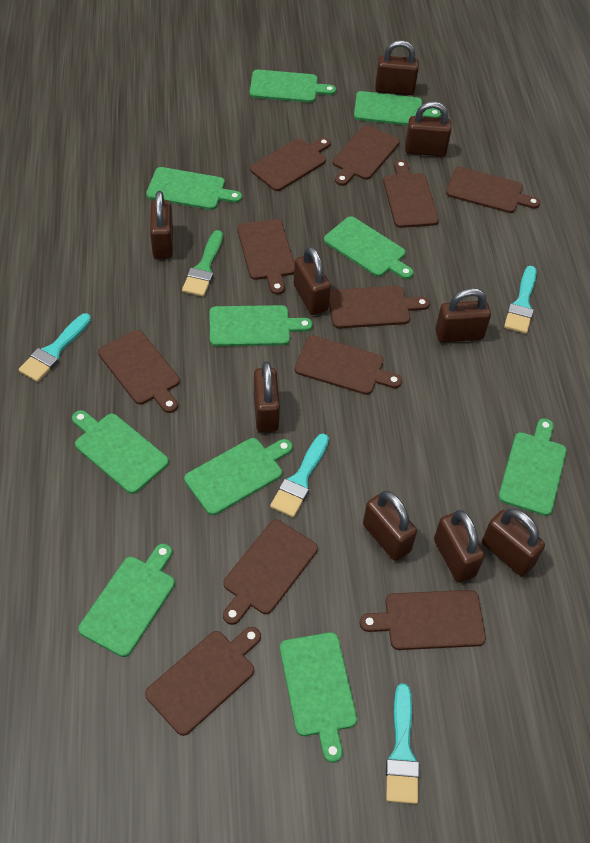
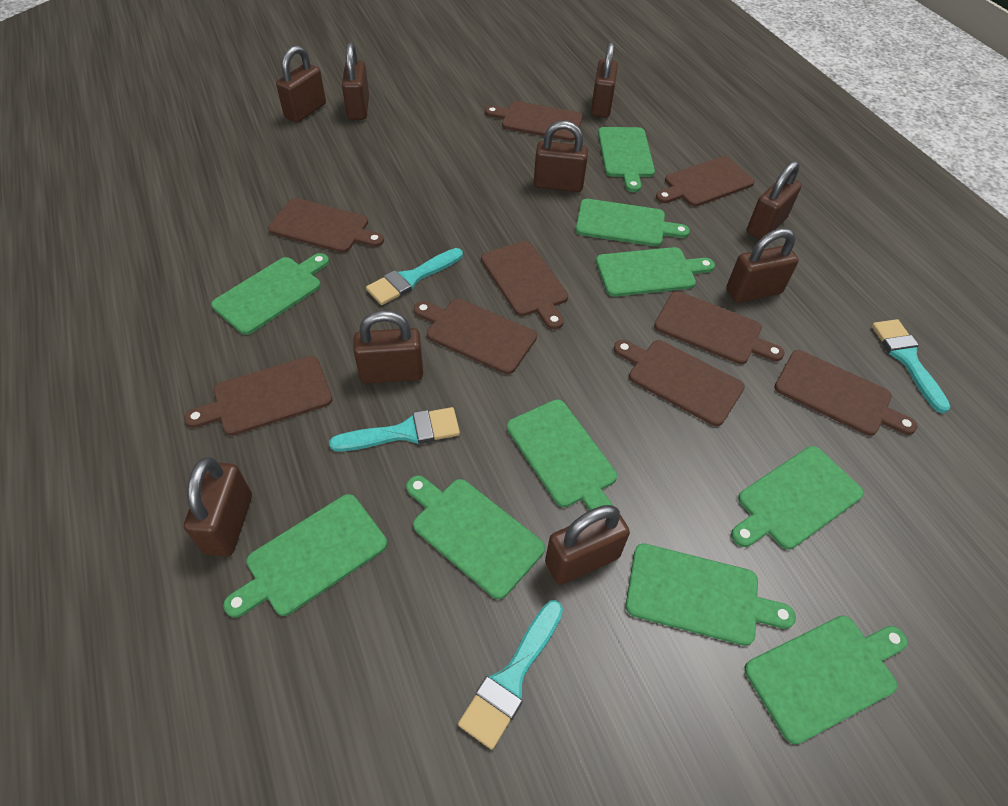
brown cutting board: [98,330,180,413] [145,627,261,736] [223,520,318,625] [237,219,295,295] [250,137,331,191] [295,335,402,395] [329,286,430,329] [333,125,400,186] [360,590,486,650] [383,160,439,228] [446,167,540,213] = 11 -> [184,356,332,436] [268,198,384,253] [414,299,537,374] [481,241,568,330] [485,101,583,141] [614,340,745,426] [654,291,785,364] [656,156,755,207] [774,350,917,436] = 9
green brush: [182,230,223,297] = 1 -> none = 0

